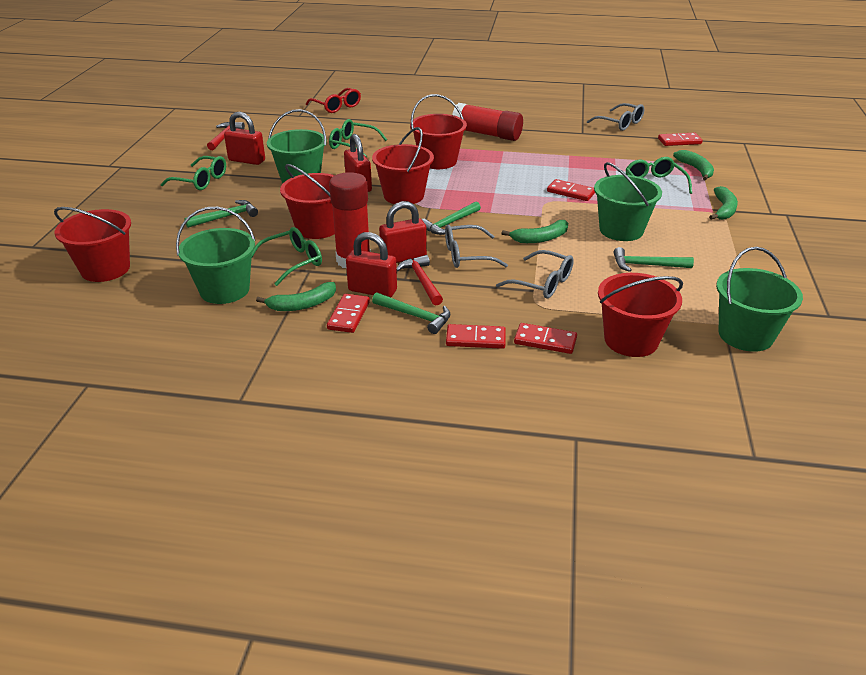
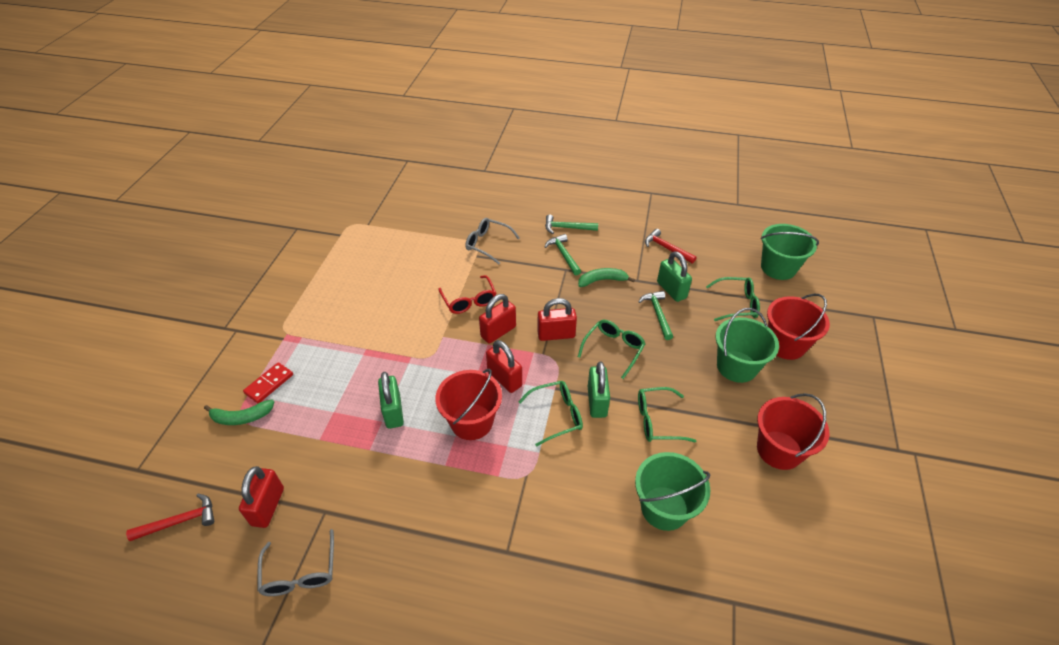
green banana: [256,282,336,311] [501,220,568,243] [673,150,714,181] [709,186,738,220] = 4 -> [204,400,274,425] [578,268,635,287] = 2
green bucket: [176,207,256,304] [267,109,327,183] [594,162,662,241] [716,247,803,352] = 4 -> [635,452,710,531] [715,308,779,383] [761,224,819,280] = 3
green hammer: [184,200,258,228] [372,292,450,334] [422,202,481,235] [614,247,694,272] = 4 -> [545,214,598,234] [545,234,581,275] [638,291,673,340] = 3
green padlock: none = 0 -> [378,372,404,429] [588,361,610,418] [657,251,692,302] = 3
grey glasses: [445,225,508,268] [496,250,574,299] [587,103,644,131] = 3 -> [258,529,334,596] [465,218,520,264] = 2
red bucket: [54,207,131,282] [280,164,335,239] [372,127,434,204] [410,94,467,169] [598,273,683,357] = 5 -> [435,369,502,440] [757,393,829,470] [767,294,830,360] = 3
red domino: [327,294,370,333] [446,324,506,349] [514,323,577,354] [547,179,595,201] [658,133,703,146] = 5 -> [243,362,293,403] = 1
red glue stick: [329,172,371,268] [453,103,523,141] = 2 -> none = 0

